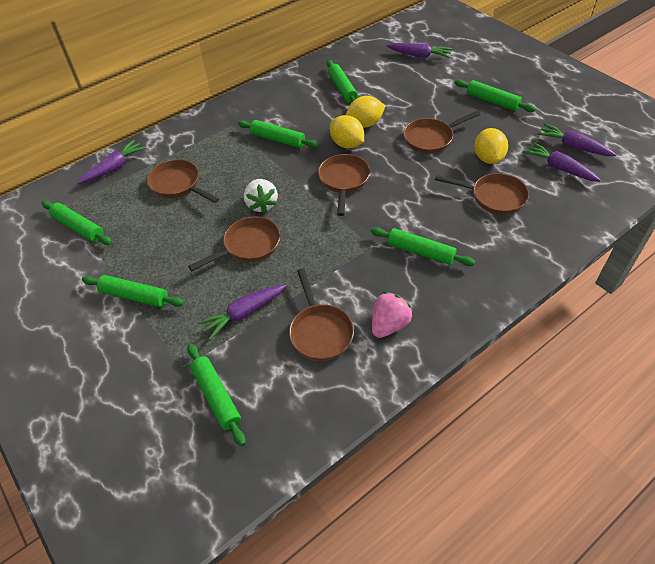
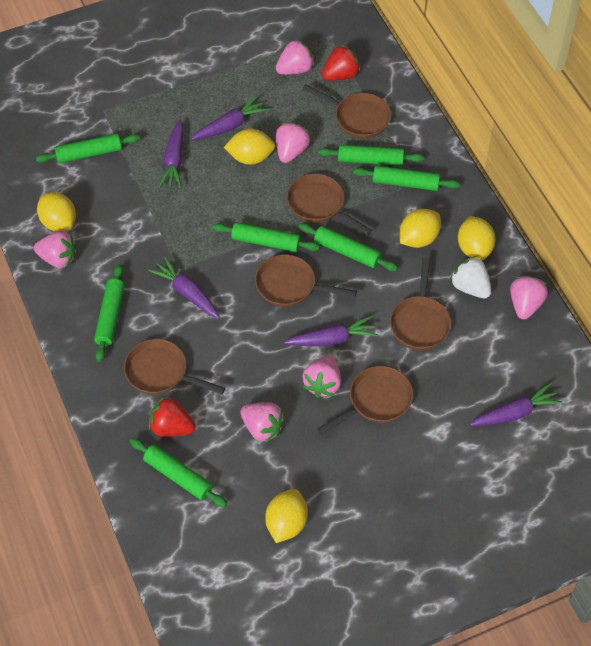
pink strawberry: [372,292,413,338] = 1 -> [34,231,77,268] [240,402,285,443] [276,39,315,75] [276,122,310,163] [303,356,341,398] [510,276,548,320] = 6
red strawberry: none = 0 -> [149,396,196,437] [322,45,360,81] = 2
yellow lemon: [330,115,364,148] [346,96,385,128] [474,128,508,164] = 3 -> [37,192,76,232] [224,129,275,165] [265,489,308,543] [400,209,441,248] [458,216,495,260] = 5

